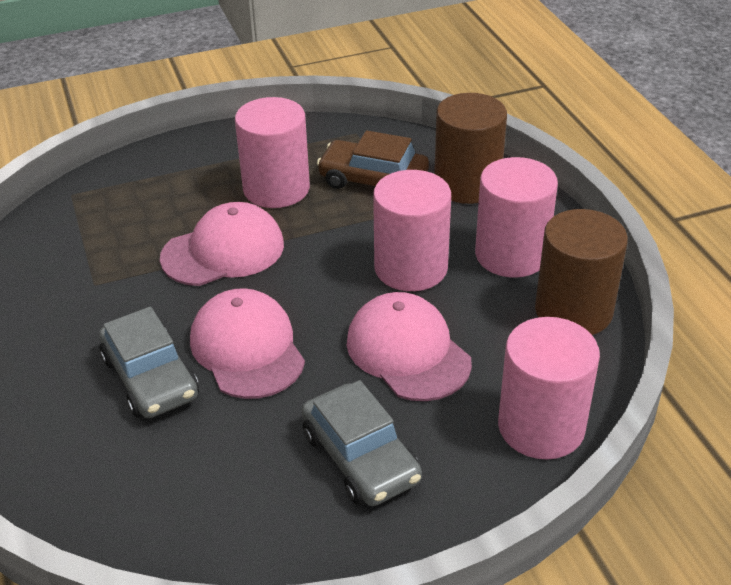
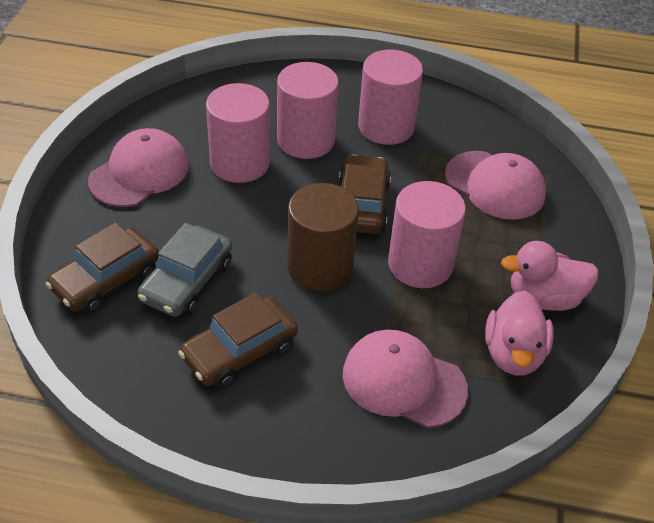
brown car: [317,130,429,189] = 1 -> [46,222,159,314] [178,292,298,389] [339,155,391,234] = 3
brown cylinder: [434,93,507,204] [535,209,628,335] = 2 -> [287,183,359,291] = 1
grey car: [99,307,199,418] [302,380,422,506] = 2 -> [137,223,232,317] = 1
pink duck: none = 0 -> [485,291,554,375] [501,241,599,311] = 2

